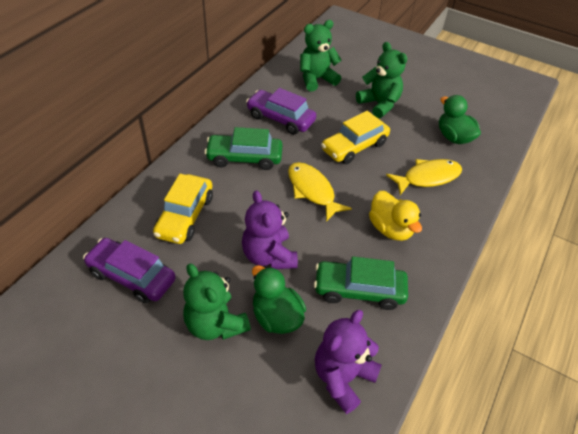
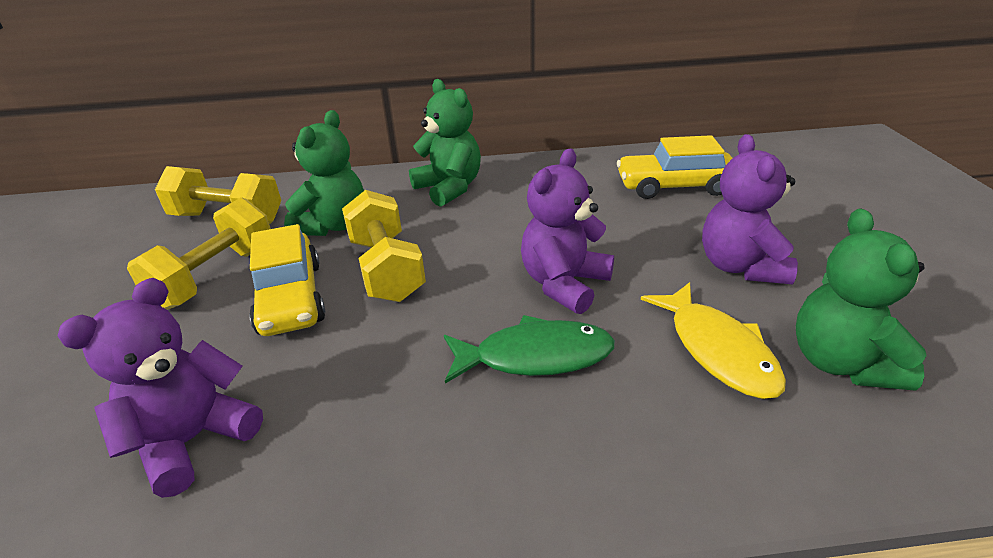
green car: [204,127,283,170] [314,256,408,310] = 2 -> none = 0
green duck: [252,265,306,334] [439,95,481,144] = 2 -> none = 0
green fish: none = 0 -> [444,315,615,384] = 1
purple car: [83,238,176,304] [246,88,316,135] = 2 -> none = 0
purple teddy bear: [242,190,298,269] [315,310,381,414] = 2 -> [57,278,263,498] [521,148,614,314] [702,134,798,284] = 3
yellow duck: [369,191,422,241] = 1 -> none = 0
yellow dumbbell: none = 0 -> [127,197,271,310] [155,166,281,224] [342,190,426,302] = 3
yellow fish: [288,162,352,222] [386,159,462,195] = 2 -> [641,282,786,399] = 1

